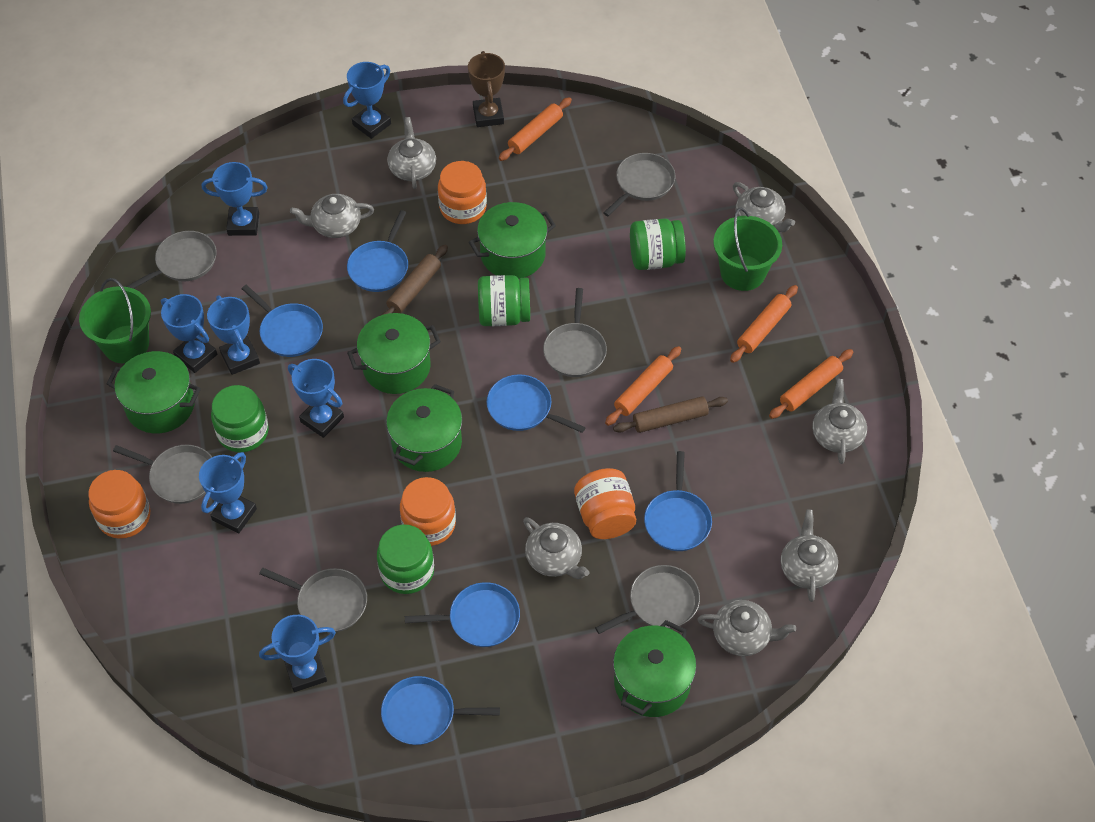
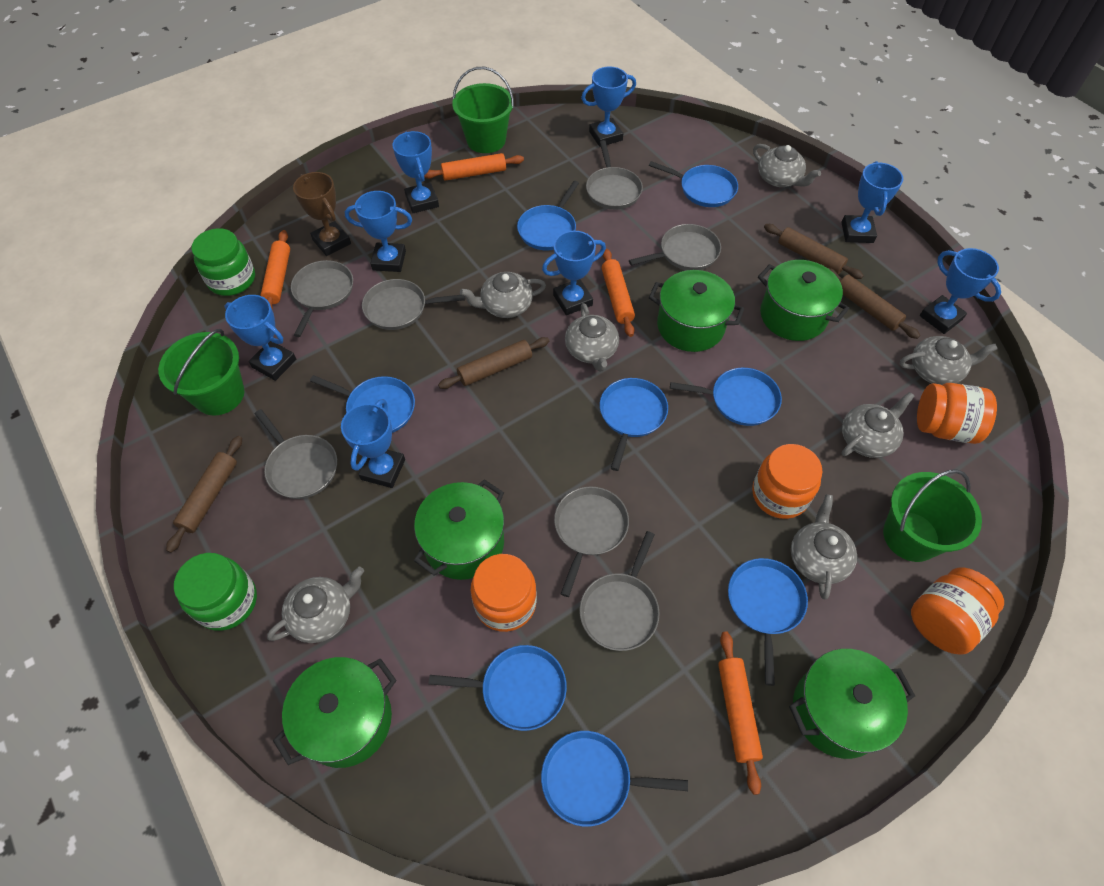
blue pan: [242,285,323,357] [347,210,408,292] [381,676,500,745] [405,582,520,647] [487,374,586,433] [644,451,712,551] = 6 -> [310,375,415,433] [428,645,567,731] [517,181,579,251] [541,731,688,827] [600,378,668,471] [649,161,738,207] [670,368,782,426] [728,558,808,686] = 8
blue trophy: [161,294,217,373] [199,452,257,534] [202,162,268,236] [207,295,260,375] [259,615,336,692] [288,359,344,438] [343,62,391,139] = 7 -> [225,295,296,381] [341,399,405,488] [345,191,412,272] [392,131,439,213] [542,230,606,315] [581,67,636,147] [841,161,903,243] [920,248,1001,334] = 8
brown rolling pin: [380,245,448,316] [613,396,728,433] = 2 -> [166,436,242,553] [438,337,550,389] [764,224,864,279] [828,268,920,339] = 4
green bucket: [79,278,151,363] [713,207,782,291] = 2 -> [158,329,244,415] [452,67,514,153] [883,469,982,562] = 3
green jar: [211,385,269,452] [377,524,434,594] [478,275,530,326] [630,219,686,270] = 4 -> [174,553,257,631] [192,228,255,296] = 2
grey pan: [113,445,212,504] [126,231,217,289] [259,568,367,632] [543,288,607,377] [595,565,700,634] [603,153,675,216] = 6 -> [255,409,337,499] [291,260,353,337] [362,279,465,330] [554,486,629,597] [580,531,660,651] [586,140,643,210] [629,224,721,270] = 7

